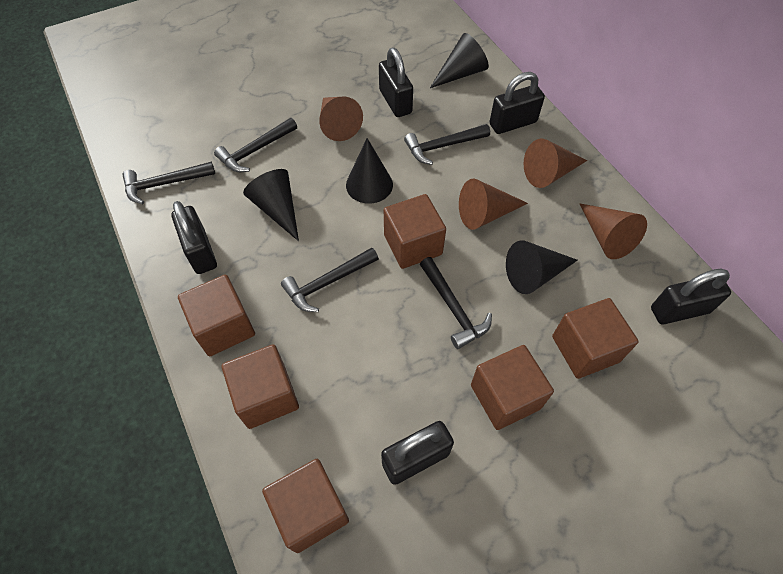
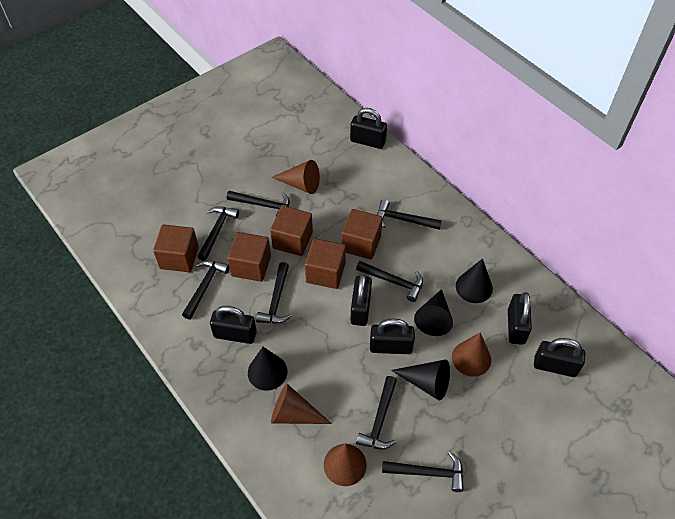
black hammer: [122,161,215,204] [214,118,297,172] [281,248,379,312] [404,124,490,165] [420,257,492,349] = 5 -> [182,260,229,320] [197,206,239,261] [227,191,290,216] [256,262,292,323] [356,261,423,302] [356,376,397,449] [377,199,442,230] [382,452,464,492] = 8
black padlock: [171,201,217,274] [379,48,413,117] [381,421,454,485] [489,72,545,134] [651,269,731,325] = 5 -> [210,306,257,344] [350,108,387,149] [351,274,372,326] [370,319,415,354] [508,292,532,345] [534,338,585,377] = 6
brown cube: [178,275,255,356] [222,344,299,429] [262,459,349,553] [384,194,446,269] [471,345,554,430] [552,298,639,379] = 6 -> [153,224,199,272] [227,232,271,282] [270,206,313,256] [305,238,346,289] [342,209,383,260] = 5

